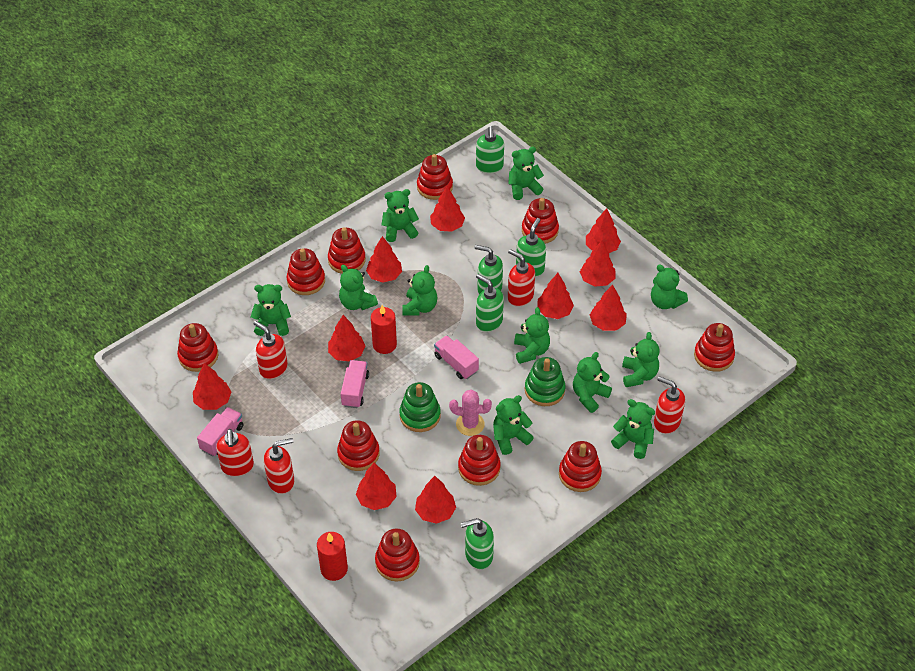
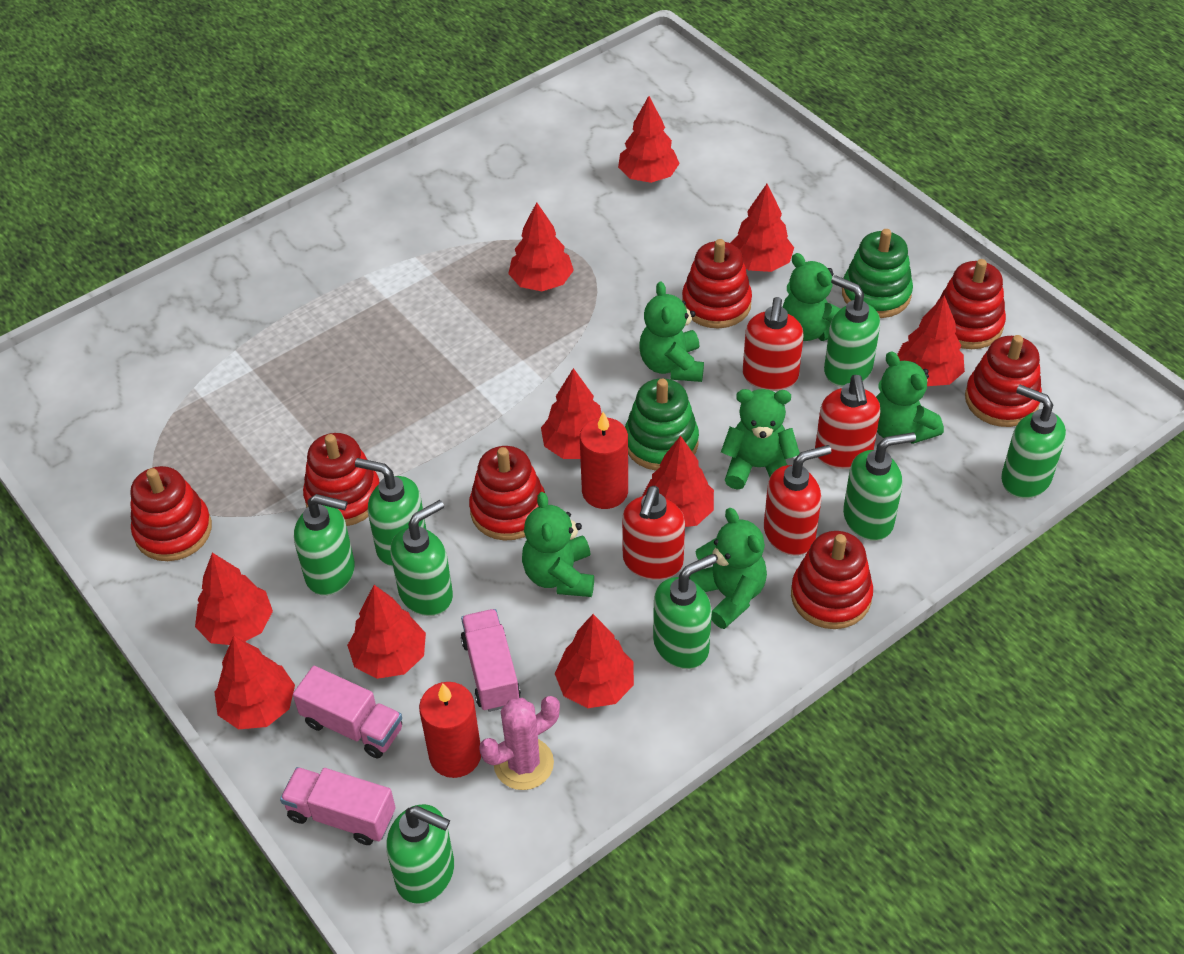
green soap dispenser: [461,518,494,569] [475,245,503,294] [476,126,504,173] [476,274,504,332] [516,218,546,277] = 5 -> [294,494,355,596] [355,458,426,566] [386,804,454,904] [390,500,453,616] [653,554,717,669] [824,275,880,387] [843,432,916,541] [1001,385,1066,499] = 8
green teddy bear: [251,284,291,336] [339,265,378,310] [381,189,419,242] [402,265,438,316] [493,395,534,455] [508,147,544,200] [514,307,550,364] [573,352,612,413] [611,399,655,459] [622,332,660,387] [651,264,688,309] = 11 -> [522,492,594,597] [639,282,704,382] [689,508,767,629] [721,389,800,490] [783,253,841,341] [876,351,944,444] = 6
red soap dispenser: [216,429,254,477] [254,321,288,379] [264,438,294,494] [508,249,535,307] [654,376,685,434] = 5 -> [622,486,685,580] [743,297,804,391] [764,445,832,556] [815,375,881,469] = 4
red stacking toy: [177,323,219,372] [287,248,325,295] [328,227,366,274] [337,420,380,471] [375,529,420,581] [417,154,453,200] [458,435,501,486] [522,198,559,244] [559,441,602,492] [694,323,735,372] = 10 -> [130,466,212,561] [303,433,380,526] [469,446,545,541] [682,239,752,328] [791,531,873,629] [937,259,1006,349] [965,335,1042,427] = 7

